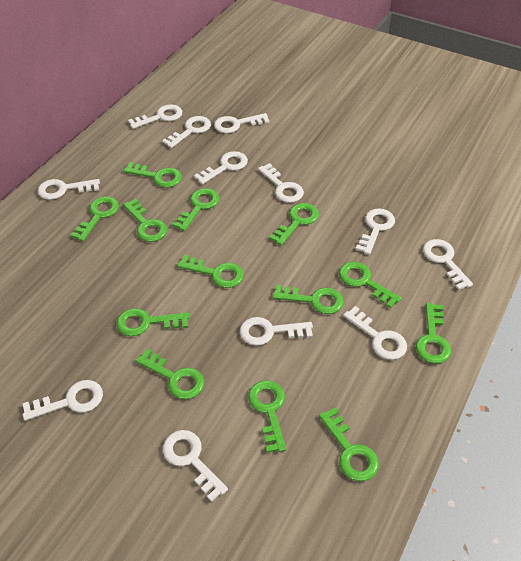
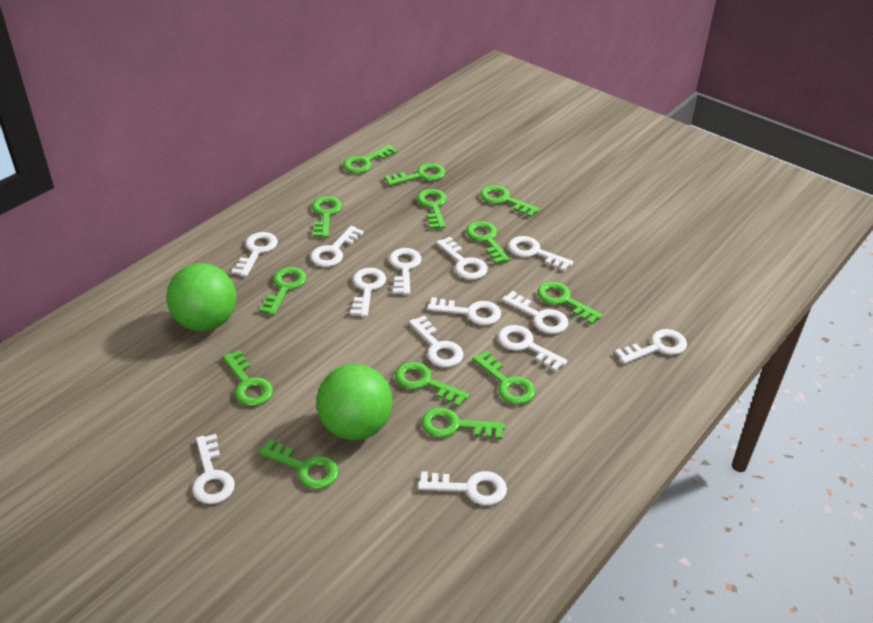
green ball: none = 0 -> [166,263,236,331] [317,364,393,440] = 2
white key: [22,380,103,421] [37,179,100,200] [128,104,182,129] [162,116,211,148] [163,430,228,502] [194,151,248,184] [214,113,269,133] [240,317,313,346] [258,163,304,203] [343,306,407,360] [355,209,395,255] [423,239,473,290] = 12 -> [192,434,235,504] [231,232,278,277] [310,226,364,267] [350,268,386,317] [389,248,421,295] [409,315,463,367] [418,471,507,505] [427,297,501,325] [436,237,488,280] [498,325,567,371] [502,291,568,334] [508,236,573,271] [615,329,687,364] = 13

